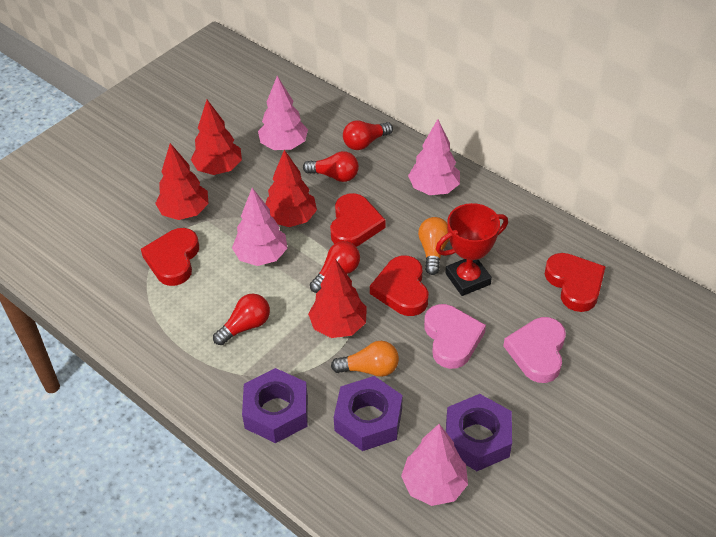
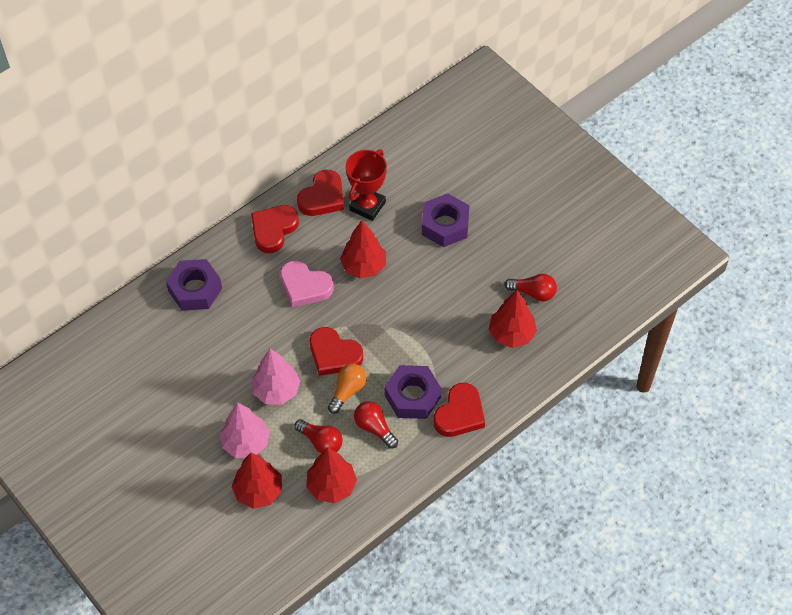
orange light bulb: [331,341,399,377] [418,217,449,275] = 2 -> [328,364,367,414] = 1
pink heart: [424,304,486,369] [503,317,566,383] = 2 -> [280,260,334,307] = 1
pink tree: [232,188,287,266] [258,76,308,150] [401,424,468,506] [408,119,460,195] = 4 -> [220,402,270,458] [252,349,300,405] = 2
red light bulb: [213,294,270,345] [303,151,359,182] [310,241,360,293] [343,120,393,150] = 4 -> [294,419,342,453] [354,401,398,449] [504,274,557,301] = 3

